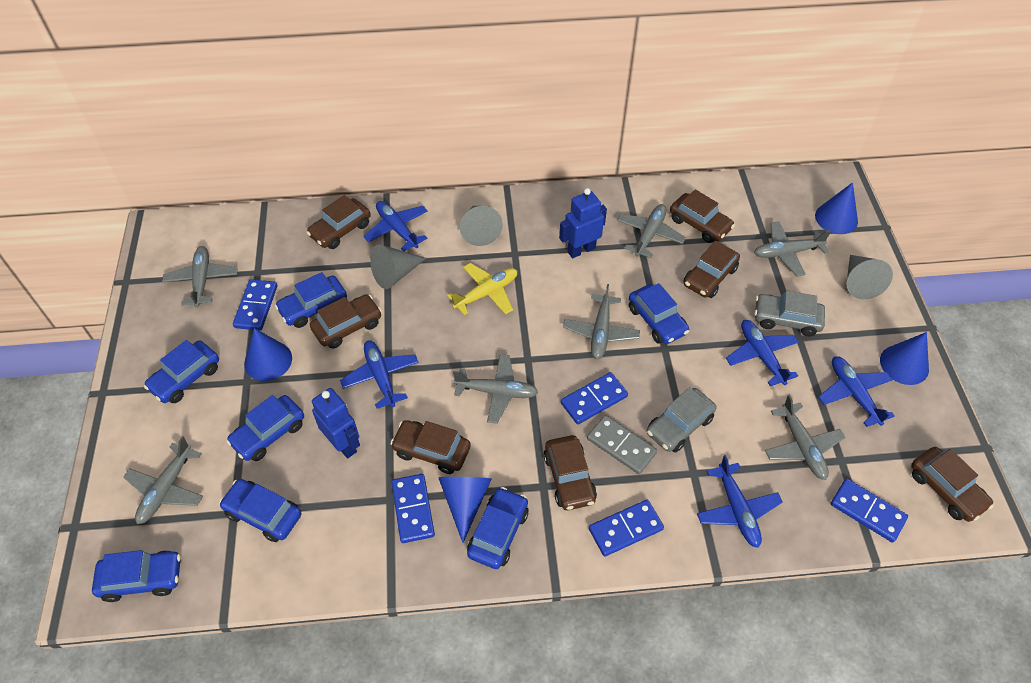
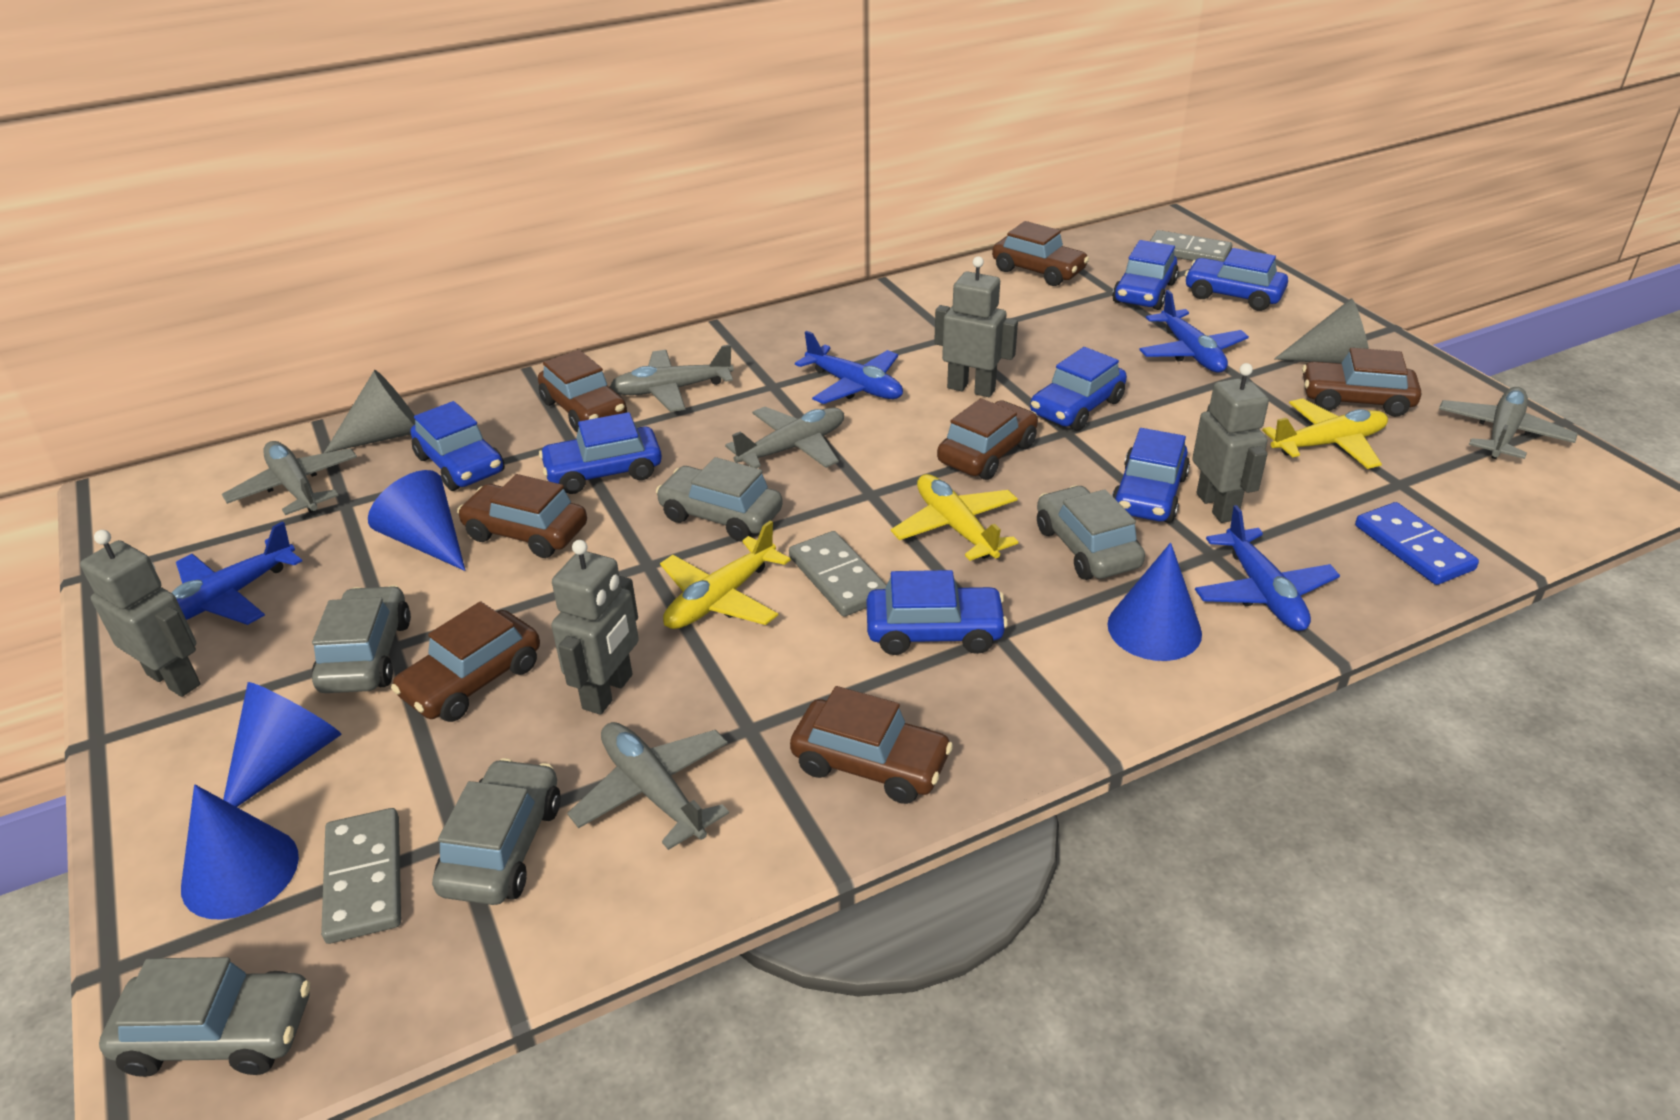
blue domino: [233,279,277,331] [391,474,435,543] [561,372,628,425] [589,500,664,557] [831,479,908,542] = 5 -> [1355,502,1479,585] = 1
blue plane: [340,340,419,409] [364,201,428,251] [697,455,782,548] [726,320,799,386] [818,356,895,427] = 5 -> [172,521,302,625] [795,331,903,404] [1139,290,1249,373] [1195,505,1340,631] = 4
blue robot: [312,388,360,458] [559,188,607,258] = 2 -> none = 0
grey car: [647,387,717,452] [754,291,825,336] = 2 -> [99,957,310,1077] [312,585,411,693] [432,758,561,905] [656,457,783,541] [1037,485,1145,580] = 5
grey cone: [370,244,426,289] [460,206,503,246] [847,255,893,299] = 3 -> [324,370,415,453] [1274,298,1369,363] = 2
grey domino: [587,415,657,474] = 1 -> [321,808,401,944] [789,531,887,617] [1150,230,1232,262] = 3
grey plane: [123,436,203,524] [162,246,238,308] [453,354,538,424] [563,284,640,359] [617,204,686,258] [754,221,831,277] [765,395,845,480] = 7 -> [222,441,357,515] [567,722,729,850] [610,344,734,412] [725,407,844,468] [1439,387,1578,459] = 5
grey robot: none = 0 -> [80,530,201,697] [551,540,639,715] [934,256,1018,397] [1192,363,1269,523] = 4
yellow plane: [447,263,517,315] = 1 -> [660,520,791,629] [891,474,1018,561] [1262,398,1388,469] = 3

